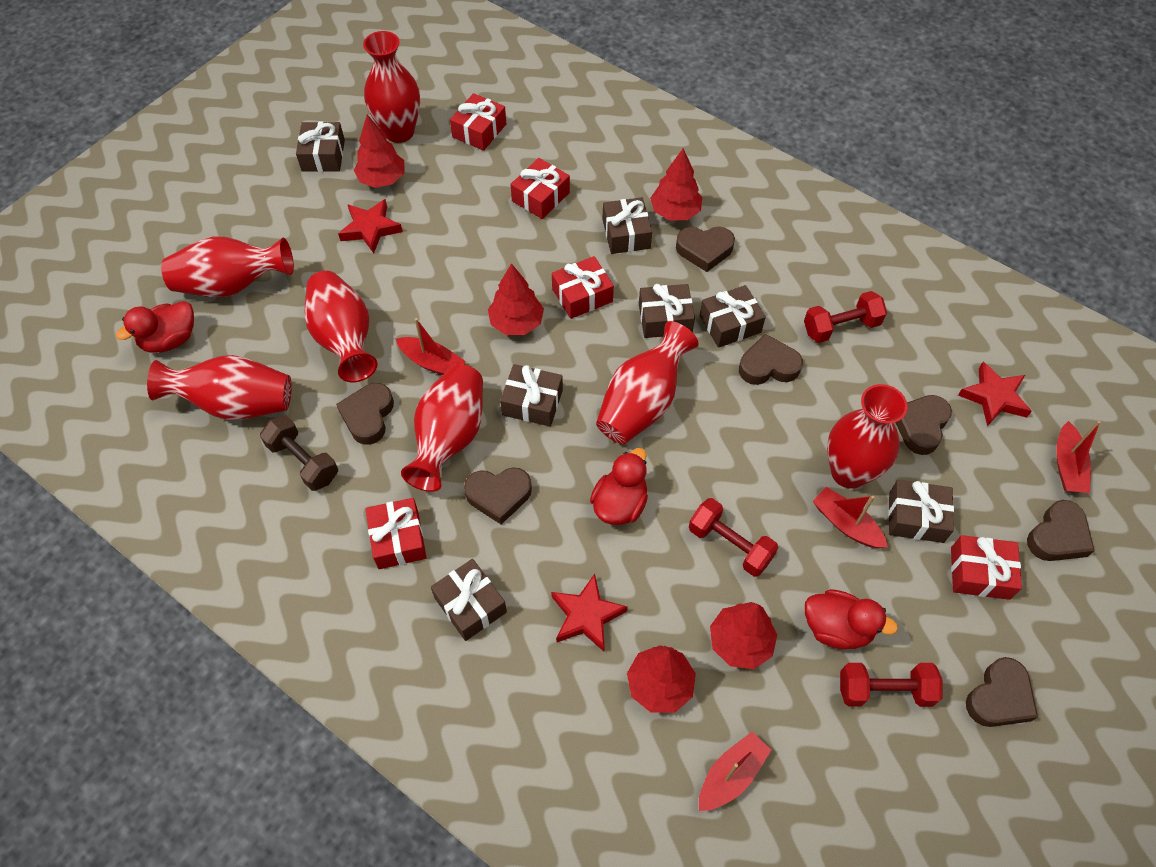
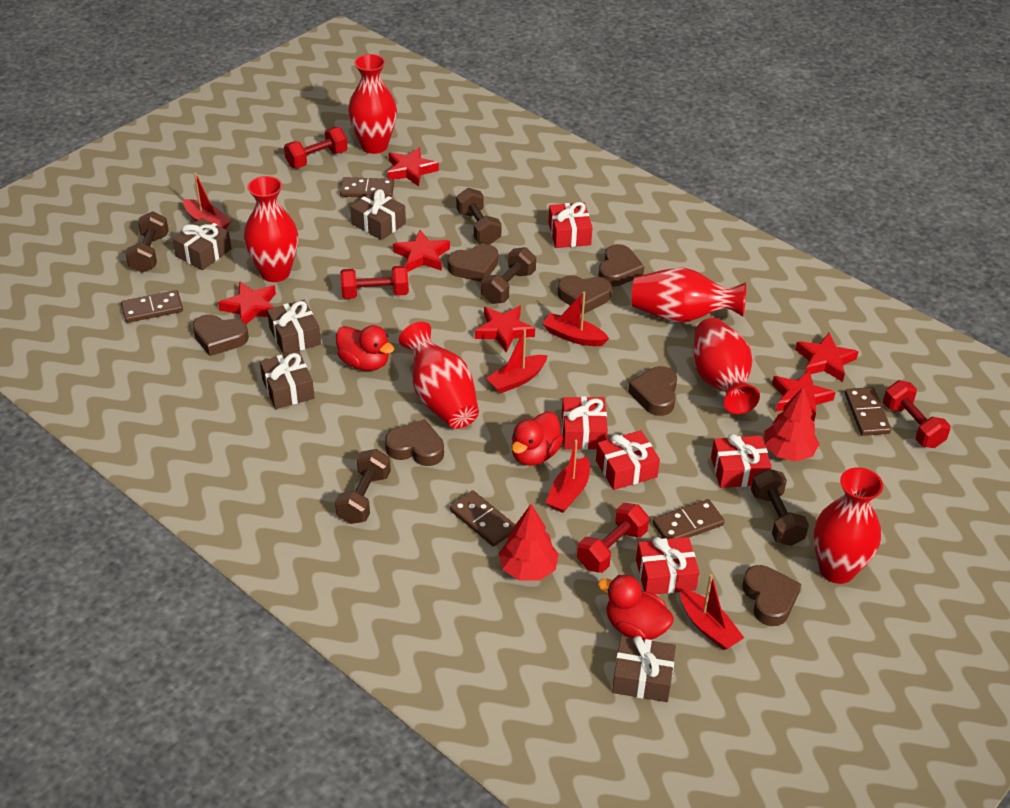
brown domino: none = 0 -> [121,290,183,323] [340,177,394,198] [450,490,515,547] [652,499,725,539] [845,387,891,436] = 5
brown dumbbell: [260,415,338,491] = 1 -> [126,211,169,273] [335,449,391,524] [456,188,502,245] [481,247,536,304] [751,468,809,546] = 5
brown gift: [296,121,345,172] [431,559,507,641] [500,364,563,427] [603,197,652,254] [639,284,695,338] [700,285,766,348] [888,480,954,543] = 7 -> [172,218,231,270] [260,351,315,409] [267,300,321,355] [351,189,406,240] [612,636,676,702] = 5
red boat: [396,318,466,375] [699,732,771,811] [813,487,888,548] [1056,421,1101,493] = 4 -> [183,173,231,229] [486,329,548,393] [543,292,609,346] [545,440,590,513] [680,574,744,650] = 5
red dumbbell: [689,498,778,577] [804,291,887,343] [840,663,943,707] = 3 -> [284,127,348,168] [340,265,409,299] [577,503,649,573] [883,380,951,448] = 4
red star: [338,199,403,254] [551,574,628,652] [958,362,1032,426] = 3 -> [218,281,276,324] [387,147,439,187] [393,230,450,272] [475,306,535,353] [772,370,836,421] [795,333,859,382] = 6
red tree: [354,115,404,188] [488,263,544,335] [627,645,696,713] [650,148,702,221] [710,602,777,669] = 5 -> [499,504,559,581] [764,387,819,462] = 2
red vase: [147,355,292,420] [161,236,294,297] [305,271,377,383] [363,31,420,143] [401,364,483,492] [596,321,699,444] [827,384,908,489] = 7 -> [244,176,298,282] [348,54,397,154] [399,322,479,429] [632,268,746,323] [693,318,760,414] [813,467,883,584] = 6

